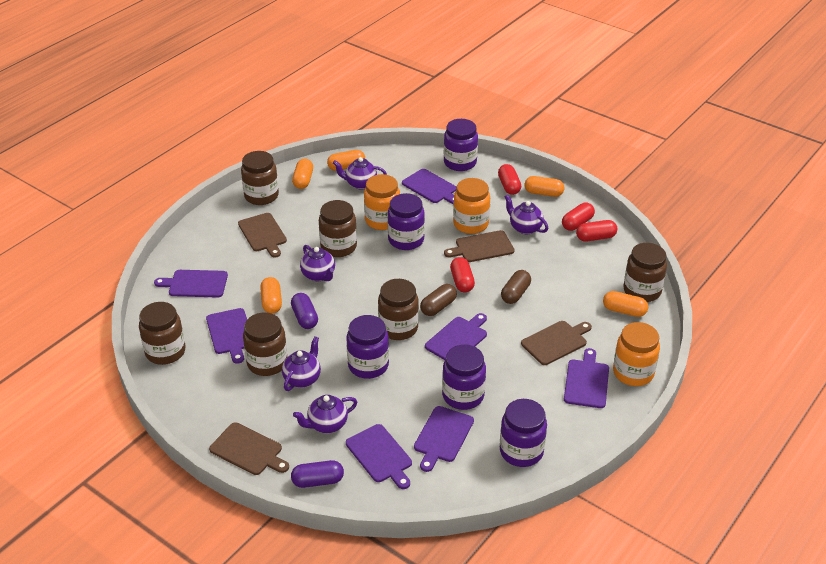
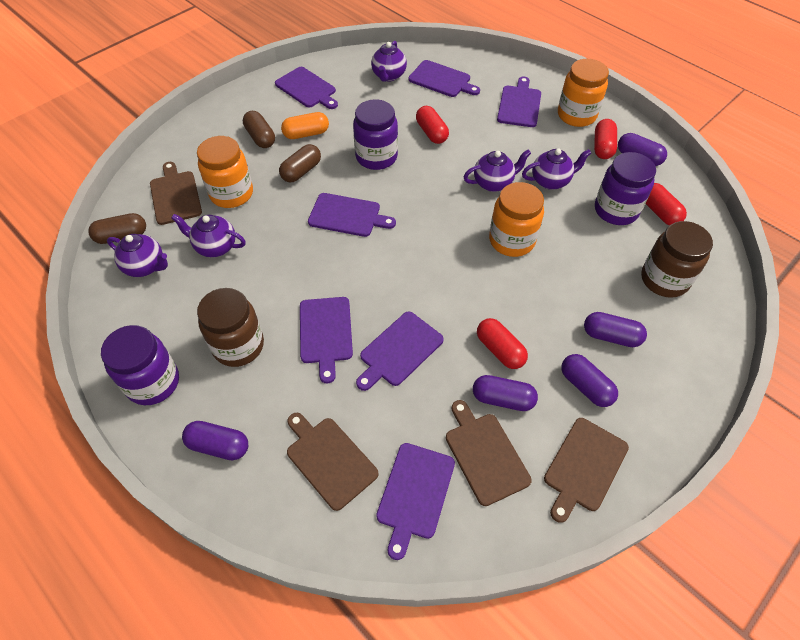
brown capsule: [420,284,457,316] [501,270,531,304] = 2 -> [88,213,146,244] [243,111,275,148] [279,144,321,182] = 3
brown jar: [139,302,185,365] [241,151,279,205] [243,312,288,376] [319,200,357,257] [378,279,419,340] [623,243,667,302] = 6 -> [197,288,264,367] [641,221,713,298] = 2
orange capsule: [260,277,282,314] [292,159,313,189] [327,150,365,171] [525,176,564,197] [603,291,648,317] = 5 -> [281,112,329,139] = 1
purple capsule: [291,293,318,329] [291,460,344,488] = 2 -> [182,421,248,460] [473,375,538,411] [561,354,618,407] [584,312,647,347] [618,133,667,166] = 5
purple jar: [346,315,389,379] [387,193,425,250] [442,344,486,410] [444,119,478,171] [500,399,547,467] = 5 -> [101,325,179,405] [353,99,398,170] [595,152,656,225] = 3

